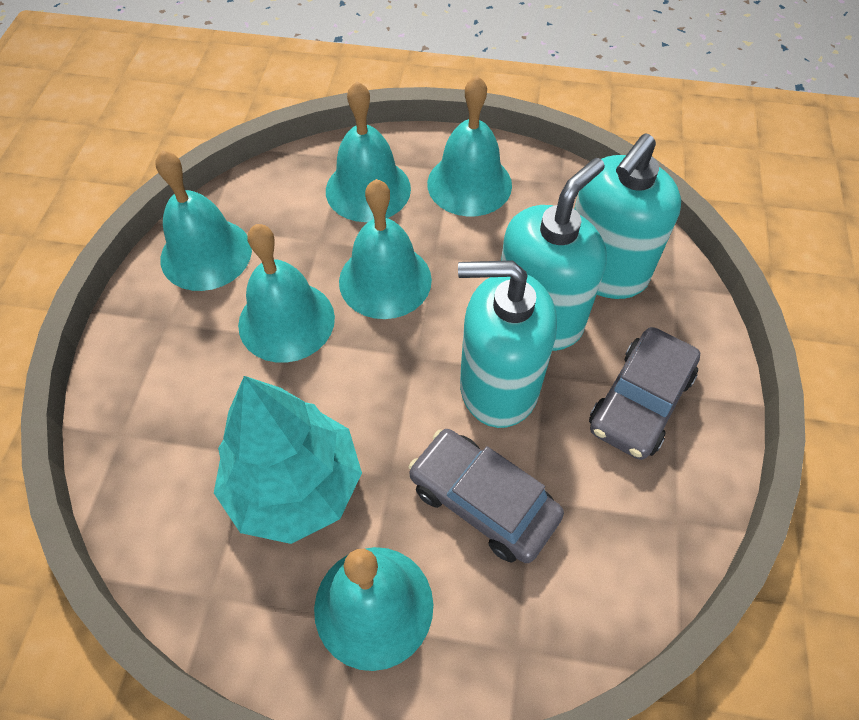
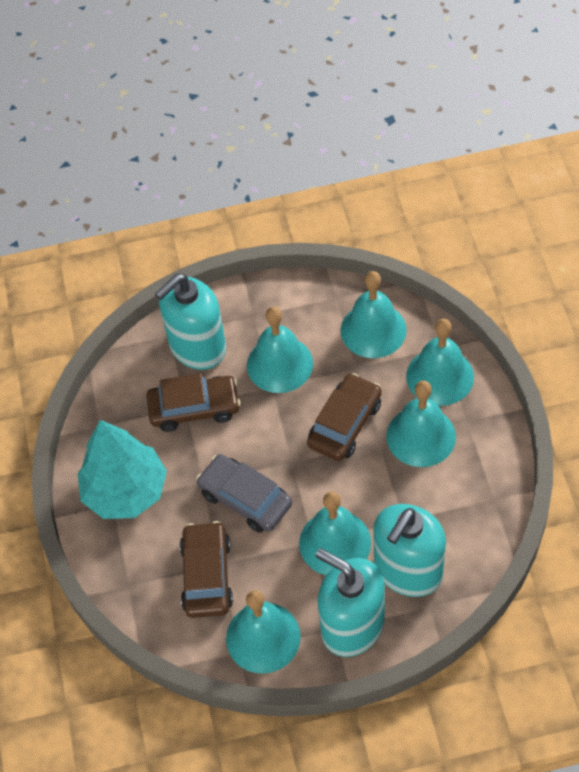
brown car: none = 0 -> [146,373,241,432] [179,521,233,618] [307,373,382,461] = 3
grey car: [408,429,564,563] [589,327,700,460] = 2 -> [196,454,292,533] = 1

